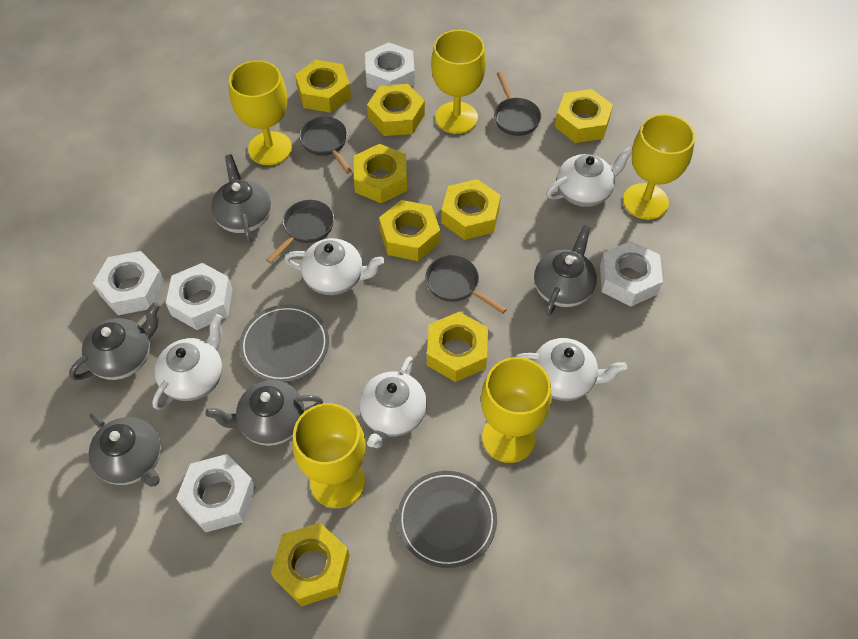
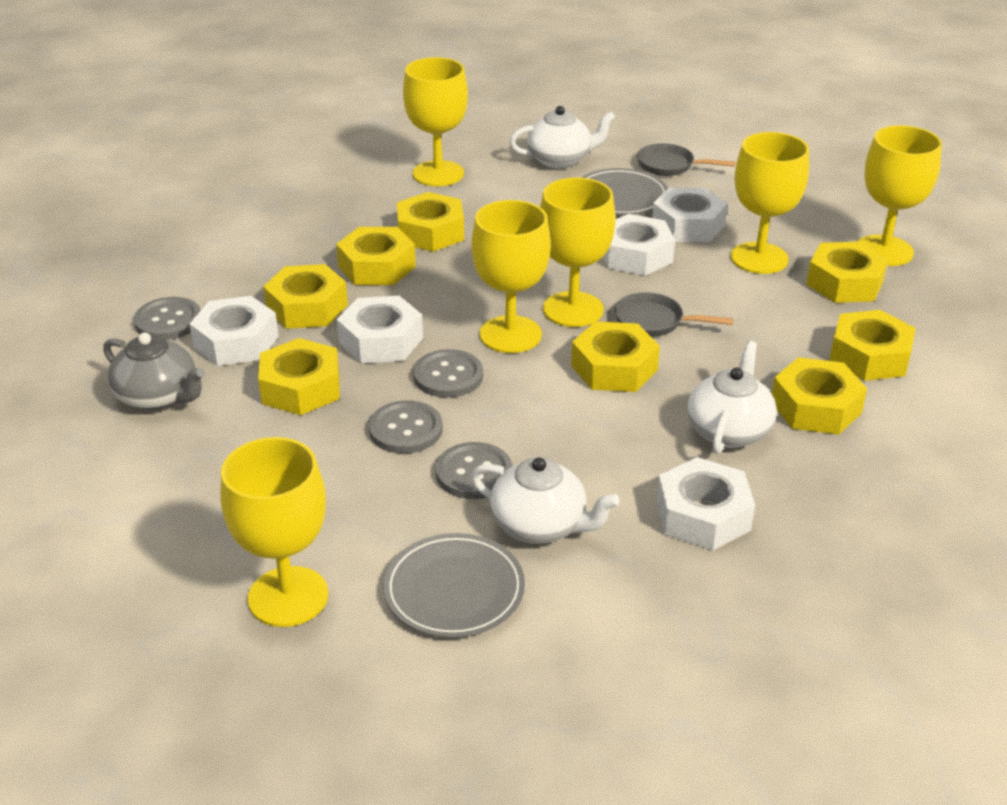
grey button: none = 0 -> [134,297,201,340] [369,401,443,453] [413,349,483,398] [435,442,512,499] = 4
grey pan: [266,200,334,263] [299,117,352,174] [425,255,507,314] [494,72,541,136] = 4 -> [614,292,734,337] [637,143,736,176] = 2
grey teapot: [69,302,160,380] [89,412,161,487] [206,380,323,446] [211,154,271,243] [534,225,597,316] = 5 -> [103,332,205,411] = 1
white teapot: [152,314,222,410] [284,238,385,295] [359,356,427,448] [515,338,627,401] [546,147,632,207] = 5 -> [471,457,619,544] [510,106,615,169] [687,341,777,454] = 3
yellow goblet: [229,60,292,165] [292,403,366,508] [431,30,486,134] [481,357,552,463] [623,114,695,220] = 5 -> [221,437,328,627] [403,57,468,186] [472,200,551,353] [540,178,616,327] [731,132,809,274] [857,125,942,266] = 6

